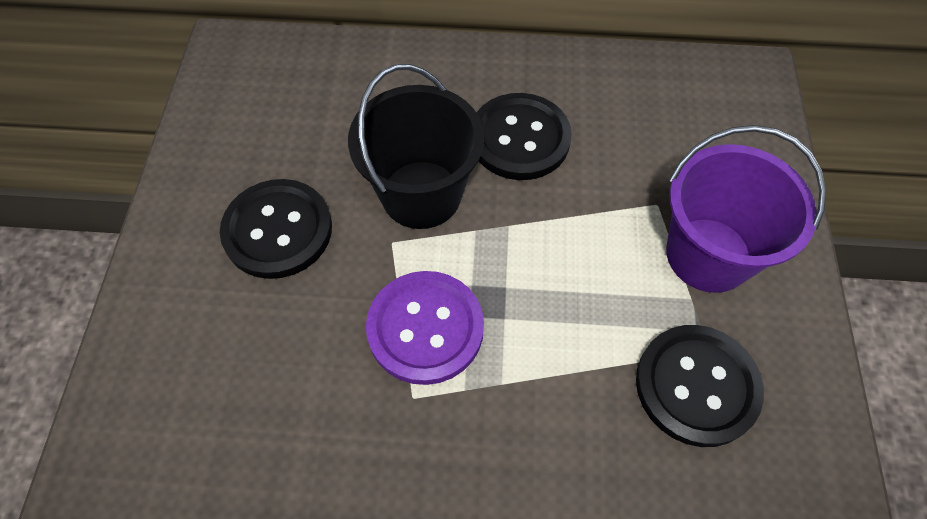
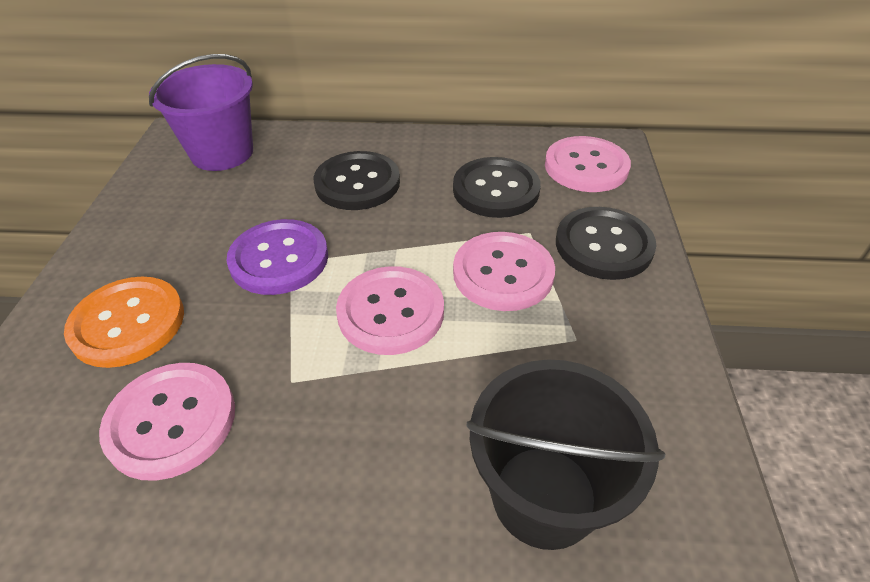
orange button: none = 0 -> [64,277,184,368] = 1
pink button: none = 0 -> [99,363,235,481] [336,266,444,355] [453,232,555,311] [545,136,631,192] = 4

